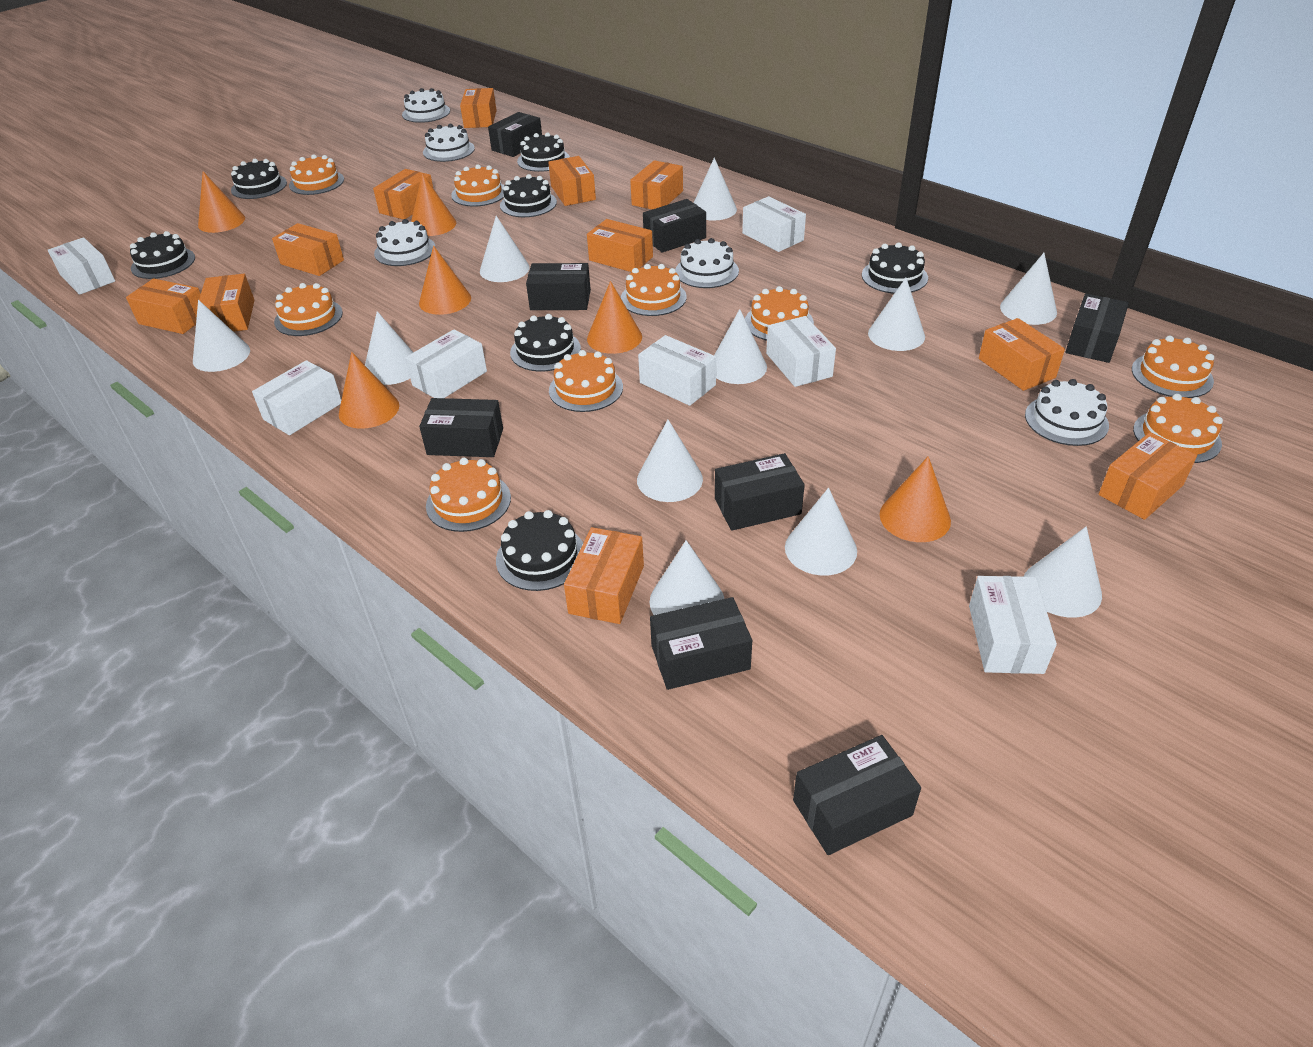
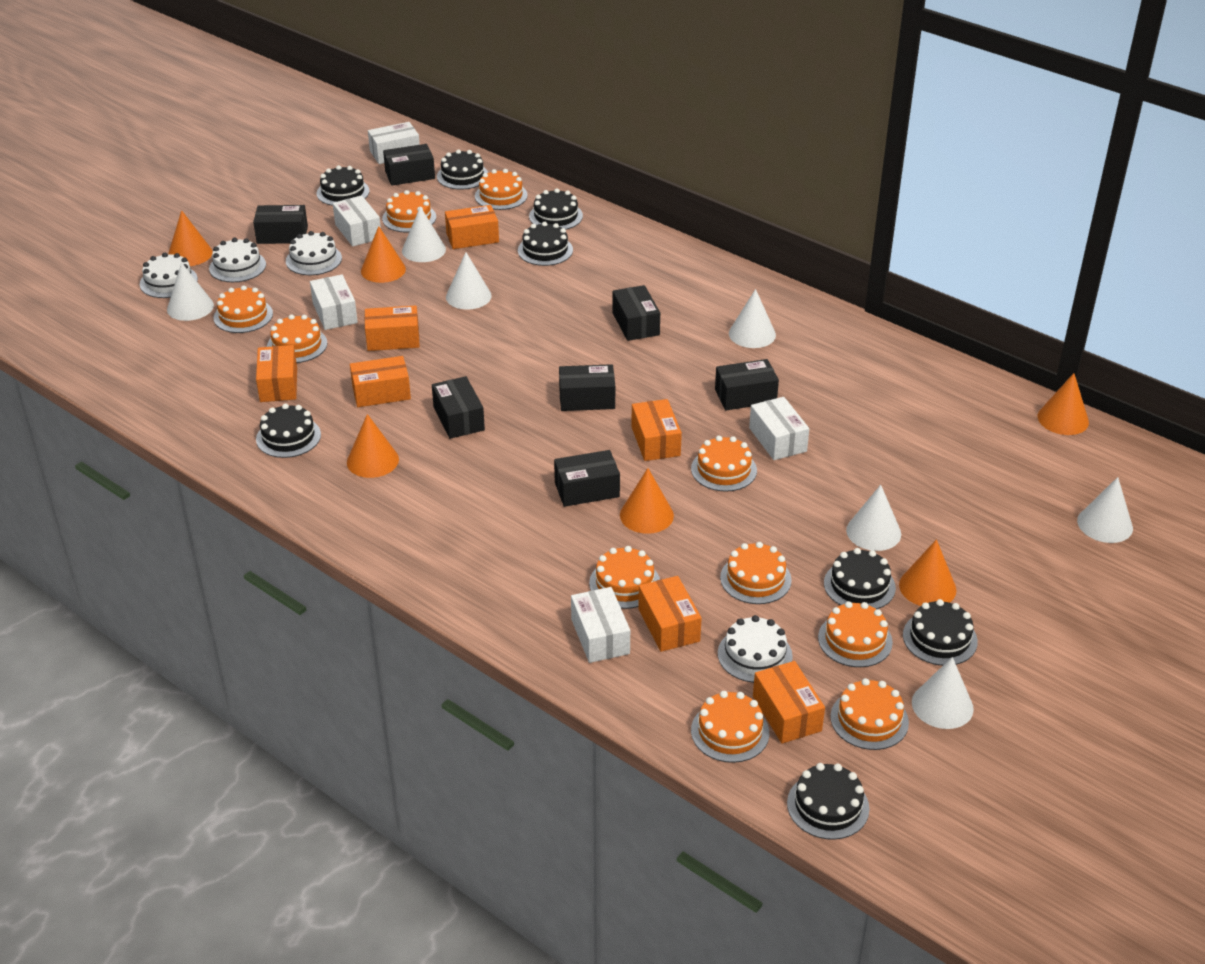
black box: [419,398,503,457] [488,112,542,157] [526,263,591,310] [643,199,706,253] [650,597,752,690] [715,453,805,531] [793,735,921,855] [1065,294,1129,363] = 8 -> [253,205,308,244] [383,144,435,186] [432,376,485,439] [554,450,620,507] [559,364,615,411] [612,285,660,341] [715,359,779,410] = 7
black cake: [130,231,195,279] [231,159,287,199] [496,510,583,591] [500,174,557,217] [510,314,581,371] [517,132,570,172] [862,242,928,294] = 7 -> [256,404,321,458] [317,165,370,206] [437,149,488,190] [518,222,573,266] [529,188,583,230] [787,763,870,840] [824,548,896,609] [903,599,978,666] = 8
orange box: [126,278,201,334] [197,274,255,332] [272,223,344,276] [373,169,433,219] [460,88,497,128] [548,156,596,206] [564,527,644,624] [587,219,653,272] [630,160,683,209] [979,318,1065,391] [1098,432,1197,520] = 11 -> [256,345,297,402] [350,356,411,407] [365,306,420,351] [445,205,499,249] [631,399,682,461] [638,576,702,652] [753,661,825,743] = 7
orange cake: [274,283,343,336] [289,154,344,195] [426,458,511,532] [451,164,504,207] [549,350,623,412] [621,264,687,316] [745,286,814,341] [1132,336,1214,398] [1133,394,1223,463] = 9 -> [214,285,273,333] [267,314,327,363] [382,190,436,233] [475,169,528,210] [589,546,660,609] [691,436,757,492] [691,691,769,763] [720,542,792,604] [818,601,893,667] [830,678,909,750] = 10
white box: [48,237,115,295] [252,360,341,435] [405,329,487,398] [638,335,716,406] [742,196,806,252] [766,316,836,387] [969,576,1057,674] = 7 -> [310,275,358,330] [333,195,381,247] [368,122,420,164] [571,587,630,663] [749,397,809,460] = 5
white cake: [374,219,436,266] [402,88,450,123] [423,124,475,162] [675,238,739,288] [1025,379,1109,446] = 5 -> [140,253,198,298] [209,238,266,282] [286,231,342,275] [718,615,793,683] = 4
white cone: [193,300,250,372] [365,311,413,385] [480,216,530,282] [637,420,703,502] [649,540,724,615] [694,158,737,221] [714,309,767,384] [785,488,857,575] [868,278,925,351] [1000,253,1057,325] [1024,526,1102,618] = 11 -> [167,263,214,321] [402,206,446,262] [446,252,492,310] [729,289,776,348] [846,485,901,551] [912,657,974,729] [1077,477,1133,543] = 7

